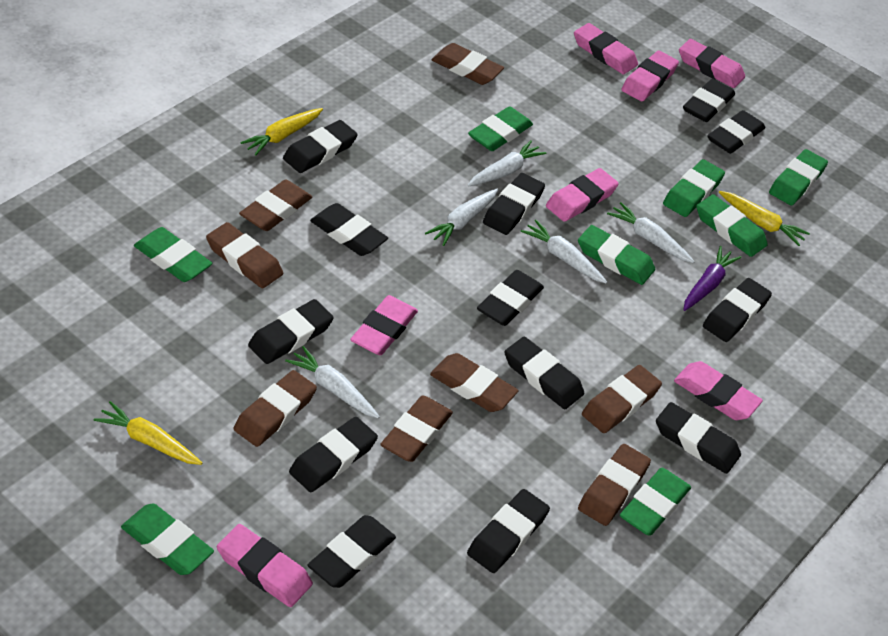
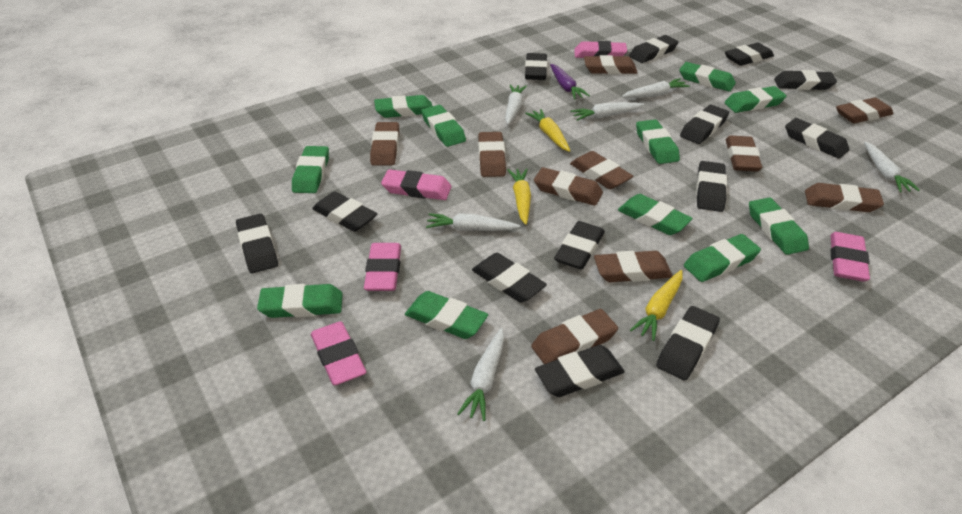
brown eraser: [206,222,283,288] [233,370,317,447] [239,180,312,231] [380,395,453,462] [430,353,519,412] [432,43,504,85] [578,444,651,526] [582,365,662,433] = 8 -> [370,122,399,165] [478,132,506,177] [531,309,618,364] [534,167,603,206] [570,151,633,189] [584,55,638,74] [594,251,673,282] [726,136,762,172] [805,183,884,212] [836,98,893,123] = 10
green eraser: [121,504,214,575] [134,227,212,282] [468,106,533,151] [578,225,655,285] [620,468,691,536] [663,159,725,217] [696,194,768,257] [769,149,828,206] = 8 -> [257,284,343,318] [292,146,329,193] [374,95,432,118] [405,291,488,339] [421,105,466,147] [618,194,693,235] [636,119,680,164] [679,62,736,91] [684,234,761,282] [724,86,787,113] [749,197,809,255] = 11
pink eraser: [217,524,313,607] [350,295,418,355] [546,168,619,222] [574,23,638,74] [621,50,679,101] [674,361,763,420] [679,39,745,88] = 7 -> [311,321,366,385] [364,243,401,291] [381,169,452,200] [574,41,627,58] [830,232,870,282] = 5
white carrot: [285,346,380,418] [425,189,498,246] [467,141,547,187] [521,220,607,283] [607,202,695,263] = 5 -> [426,213,520,231] [457,328,504,421] [505,84,527,125] [571,102,644,121] [622,78,690,98] [864,142,920,193] = 6

